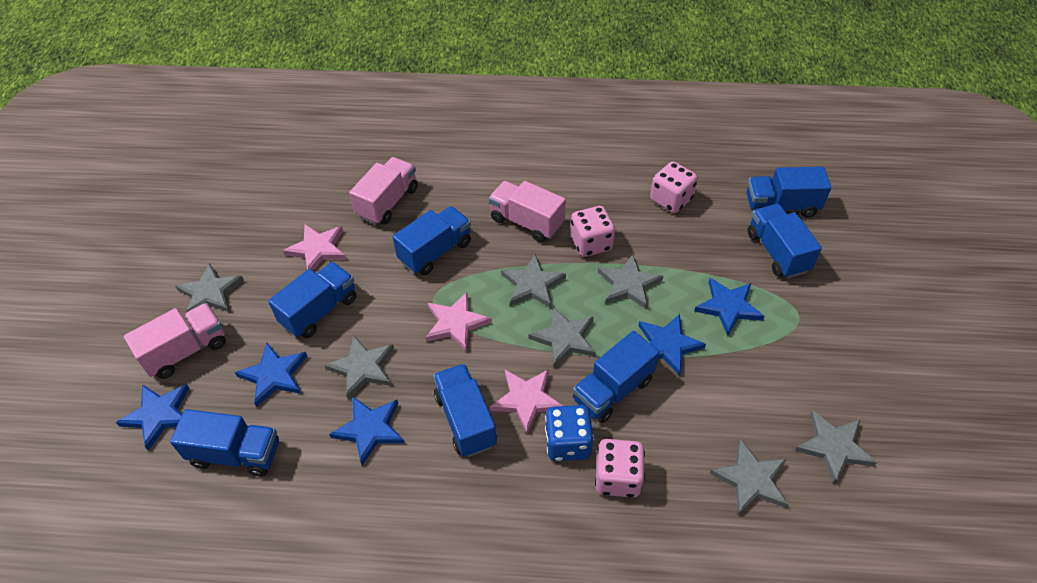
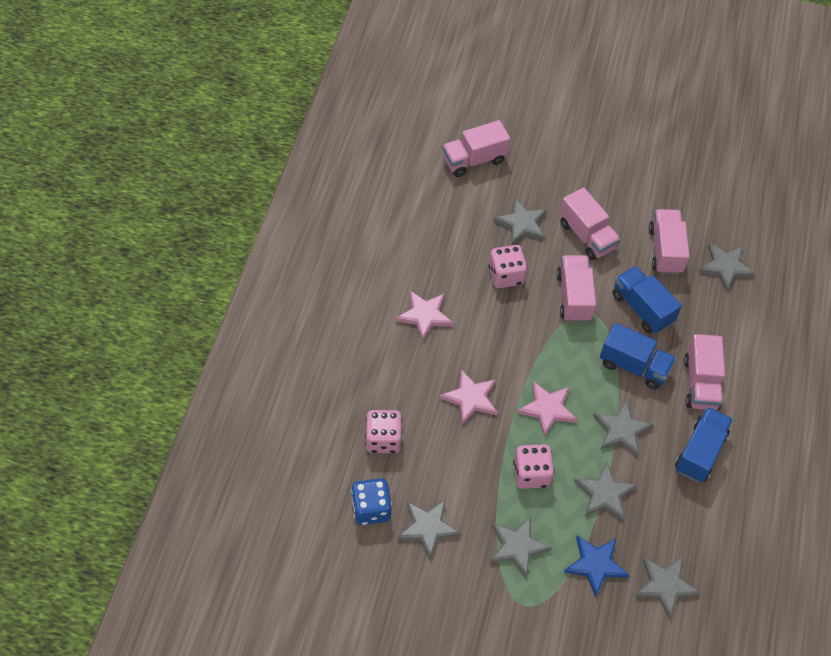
blue star: [116,384,189,451] [235,342,307,407] [329,397,404,465] [638,314,706,376] [694,278,765,335] = 5 -> [564,535,629,597] = 1
blue truck: [170,409,279,477] [268,262,356,338] [392,206,471,275] [433,364,497,457] [573,331,659,423] [746,167,831,218] [747,204,822,278] = 7 -> [600,323,676,390] [613,266,682,333] [675,407,733,483] = 3
pink truck: [124,303,226,379] [349,157,418,225] [488,181,566,242] = 3 -> [442,120,510,177] [557,255,596,322] [559,187,620,260] [649,209,690,275] [684,334,725,410] = 5

